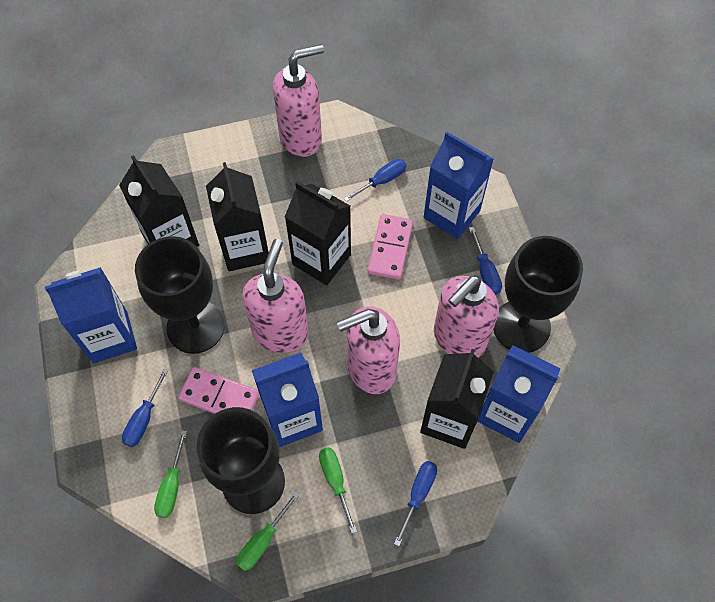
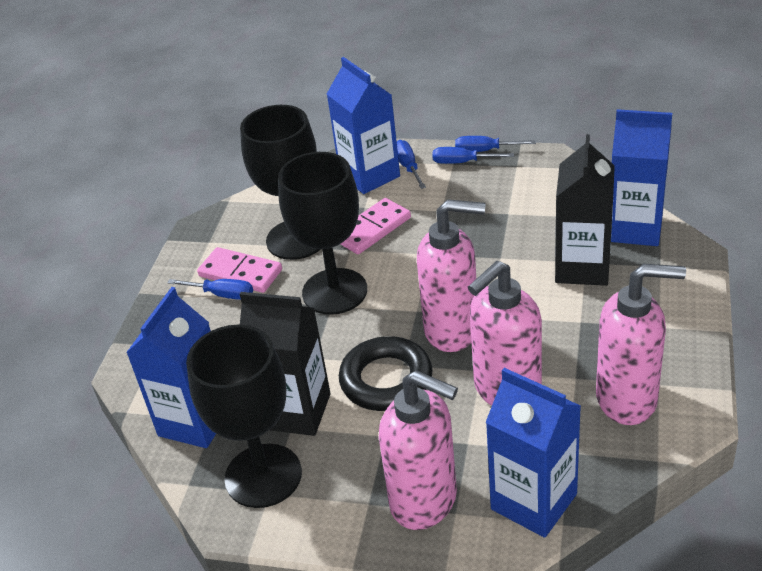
black carton: [119,155,199,247] [206,162,269,271] [285,181,351,285] [420,349,494,449] = 4 -> [240,292,331,436] [555,134,615,286] = 2
black ring: none = 0 -> [339,336,433,411] = 1
green screwdriver: [154,430,187,518] [236,492,300,571] [319,447,357,534] = 3 -> none = 0

